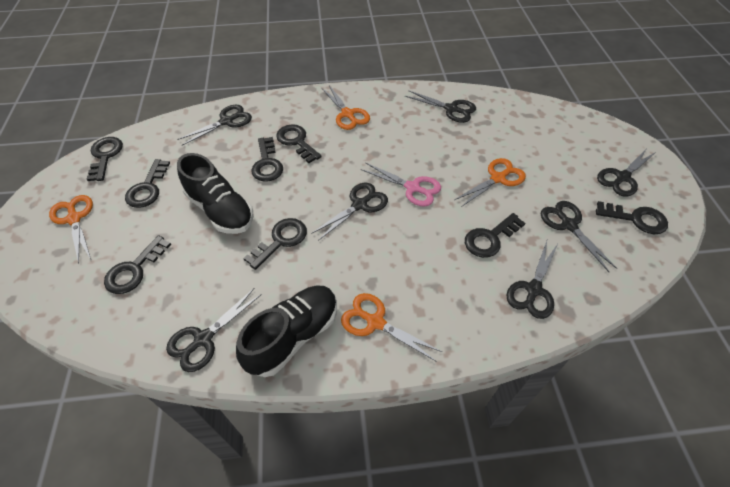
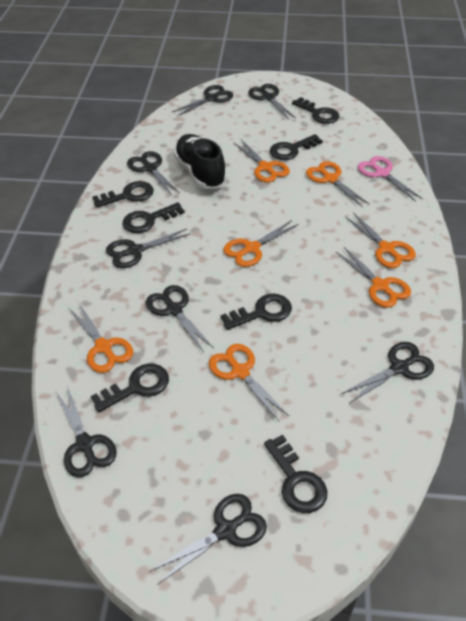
black key: [87,137,123,181] [104,235,171,294] [125,159,170,208] [243,218,307,270] [251,137,283,182] [276,124,322,163] [465,213,525,258] [596,201,668,234] = 8 -> [91,363,169,412] [92,181,154,208] [122,202,185,233] [221,294,292,330] [264,434,327,513] [270,134,323,160] [292,97,339,124] = 7
black scissors: [166,288,262,372] [177,105,252,145] [311,183,388,241] [405,90,476,123] [506,241,559,319] [541,201,618,272] [597,148,656,197] = 7 -> [56,386,117,478] [106,229,190,268] [127,151,180,195] [146,285,214,352] [150,494,267,585] [172,85,233,116] [248,84,296,119] [341,342,434,403] = 8
black shoe: [177,153,254,234] [236,285,337,377] = 2 -> [174,134,227,189] = 1
orange scissors: [49,195,93,263] [322,85,370,130] [341,293,442,362] [454,158,526,207] = 4 -> [69,302,133,373] [209,344,289,421] [223,220,299,267] [234,140,290,183] [306,161,370,207] [336,247,411,308] [345,213,416,268] = 7

